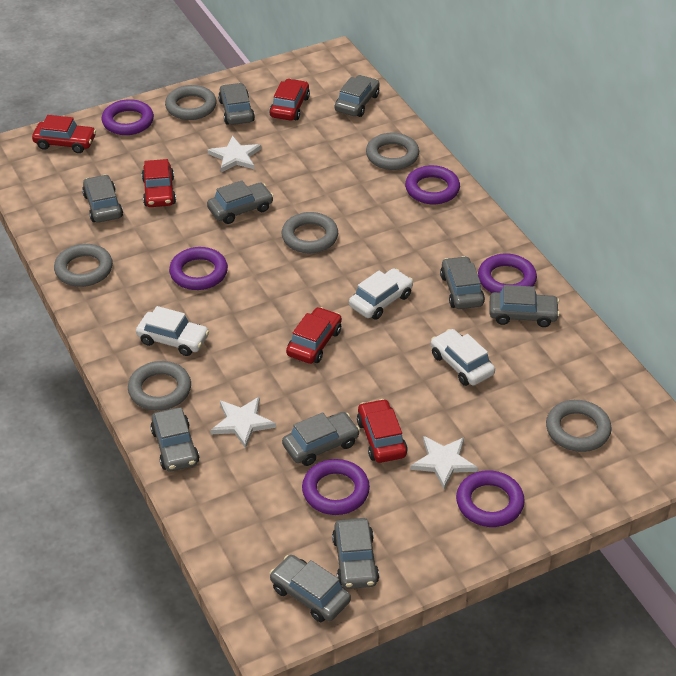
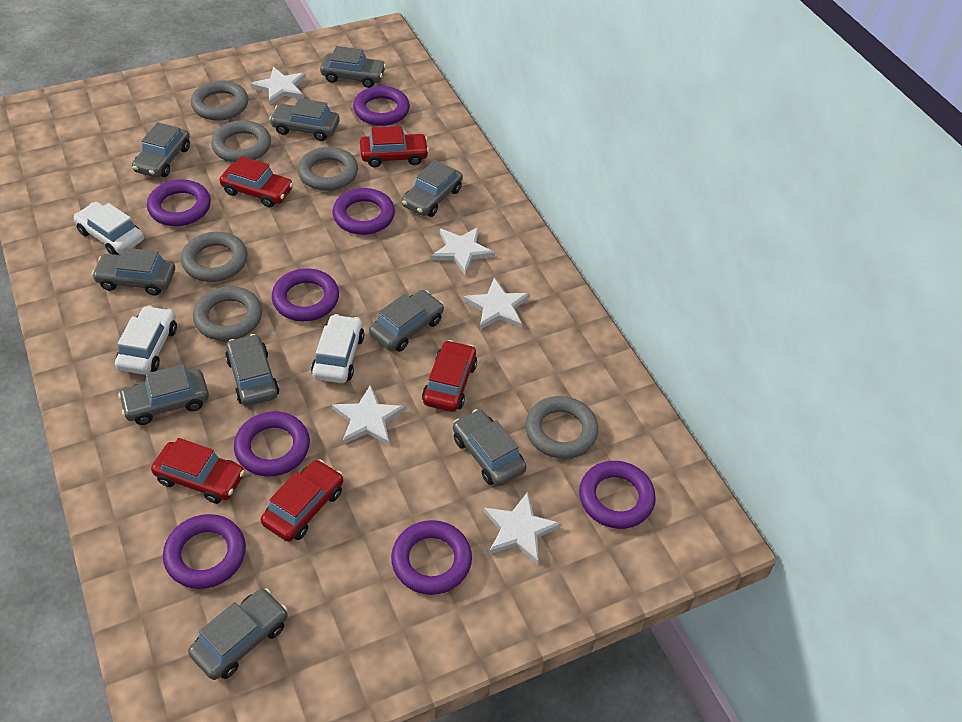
purple ring: [102,99,154,135] [169,247,228,290] [302,459,370,515] [405,165,460,204] [456,470,525,527] [478,253,537,293] = 6 -> [147,179,211,226] [163,514,246,589] [234,412,310,477] [272,269,339,321] [332,188,395,235] [353,86,410,126] [391,520,472,595] [579,461,656,529] = 8
white star: [208,136,261,173] [210,396,276,449] [410,436,478,489] = 3 -> [251,67,306,105] [332,385,406,445] [431,227,495,275] [463,278,530,330] [484,492,561,564] = 5

